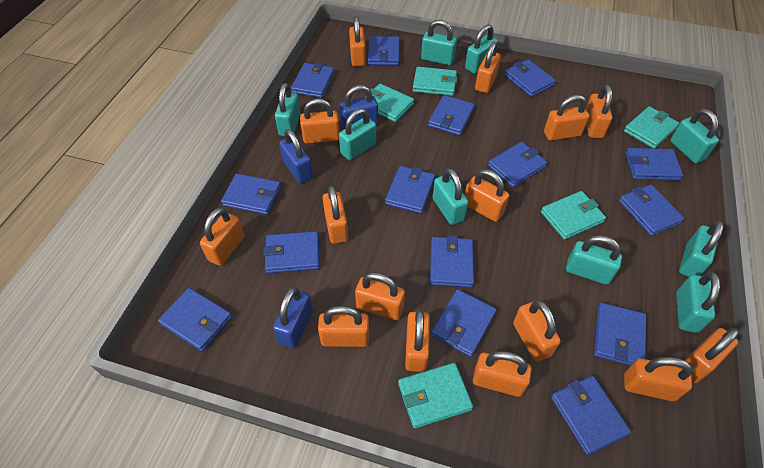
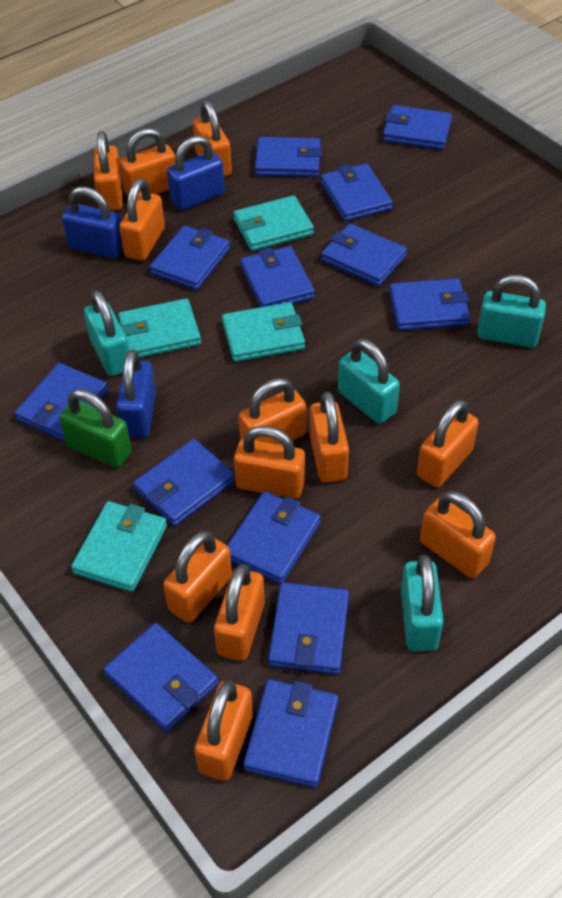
blue wallet: [158,288,232,351] [221,173,281,215] [263,231,320,273] [291,63,334,98] [368,36,400,65] [385,166,435,214] [428,95,475,136] [430,235,474,288] [431,289,497,357] [488,142,547,187] [504,59,556,97] [551,376,631,455] [594,303,646,366] [619,184,685,236] [625,148,683,181] = 15 -> [15,363,108,441] [104,623,218,732] [133,439,235,526] [150,225,230,290] [227,491,321,584] [241,246,315,307] [243,679,338,788] [255,137,322,177] [268,582,349,675] [321,163,393,221] [321,224,407,286] [383,105,452,150] [389,279,470,331] = 13
green padlock: none = 0 -> [59,389,132,468] = 1
orange padlock: [200,208,245,266] [300,99,340,144] [318,306,369,347] [323,186,348,244] [349,16,366,67] [355,272,405,320] [405,309,430,372] [465,169,509,222] [473,351,532,397] [475,42,501,93] [513,300,561,362] [544,95,589,141] [586,85,612,138] [624,357,693,401] [685,328,740,383] = 15 -> [94,131,123,211] [119,128,175,196] [119,178,165,261] [163,531,232,623] [193,101,232,177] [194,680,253,781] [214,564,265,661] [234,426,305,499] [238,378,306,445] [310,391,349,483] [417,399,478,487] [420,491,496,578] = 12
turquoise padlock: [275,83,301,136] [339,108,376,160] [421,20,457,65] [433,168,468,225] [465,24,498,74] [566,235,622,285] [670,109,719,163] [676,272,720,333] [679,221,724,277] = 9 -> [84,290,129,376] [338,339,400,424] [401,555,444,651] [477,275,546,348] = 4
turquoise wallet: [370,84,414,122] [398,363,473,429] [413,67,457,96] [541,191,606,240] [624,106,679,149] = 5 -> [71,501,167,592] [118,299,201,358] [222,302,305,362] [233,195,314,251] = 4

